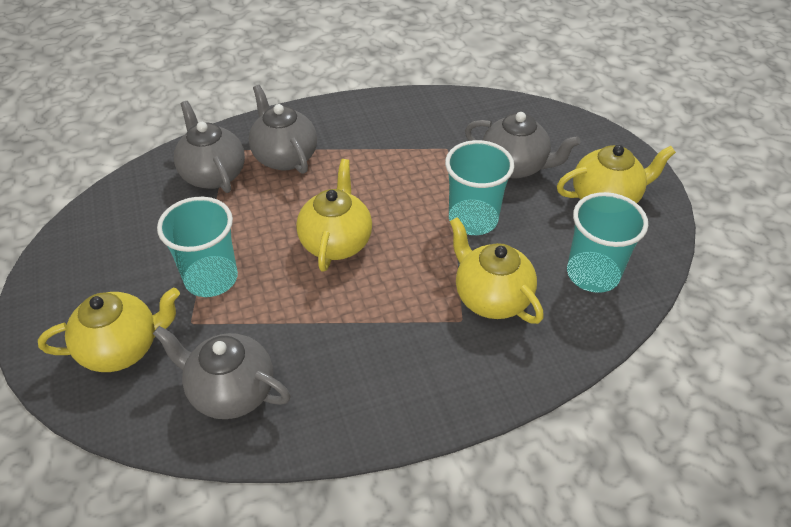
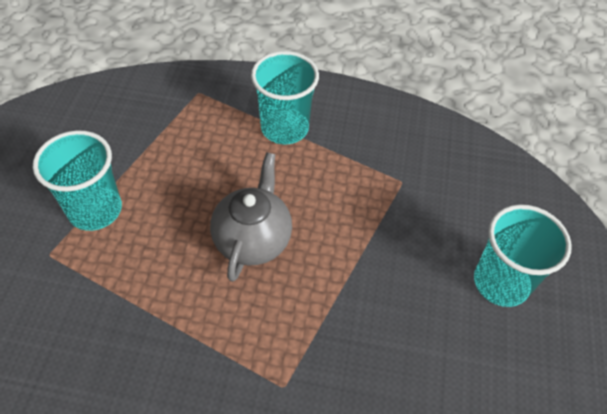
grey teapot: [153,326,291,419] [174,101,245,193] [249,85,317,174] [465,112,580,179] = 4 -> [210,152,292,282] = 1
yellow teapot: [38,288,180,372] [296,159,372,272] [450,217,544,324] [557,145,676,203] = 4 -> none = 0

